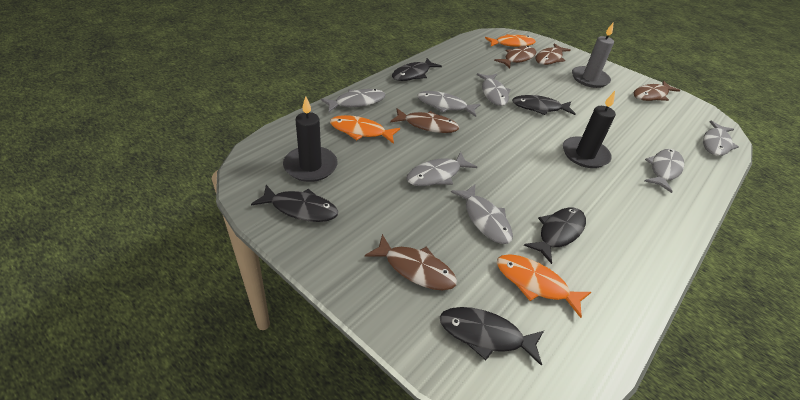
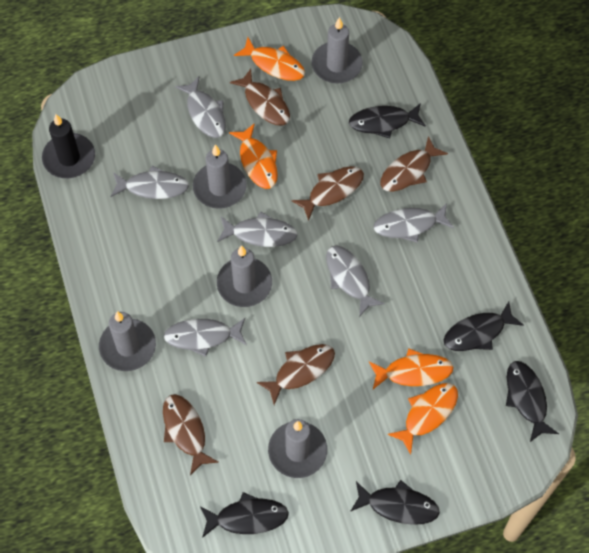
black candle: [283,96,338,182] [563,91,616,168] = 2 -> [42,114,95,178] = 1
grey candle: [572,22,614,88] = 1 -> [99,311,156,371] [193,145,247,209] [217,245,272,307] [268,419,327,478] [312,17,363,83] = 5
grey fish: [321,89,386,112] [406,152,477,186] [417,91,481,117] [451,185,513,244] [477,73,511,106] [645,149,684,193] [703,121,739,156] = 7 -> [110,165,189,199] [164,318,247,357] [175,77,226,138] [217,212,298,247] [326,245,385,317] [374,203,454,243] = 6
orange fish: [330,115,400,144] [485,34,536,47] [497,254,591,318] = 3 -> [229,123,278,189] [234,37,305,81] [369,349,453,389] [387,383,458,454] = 4

